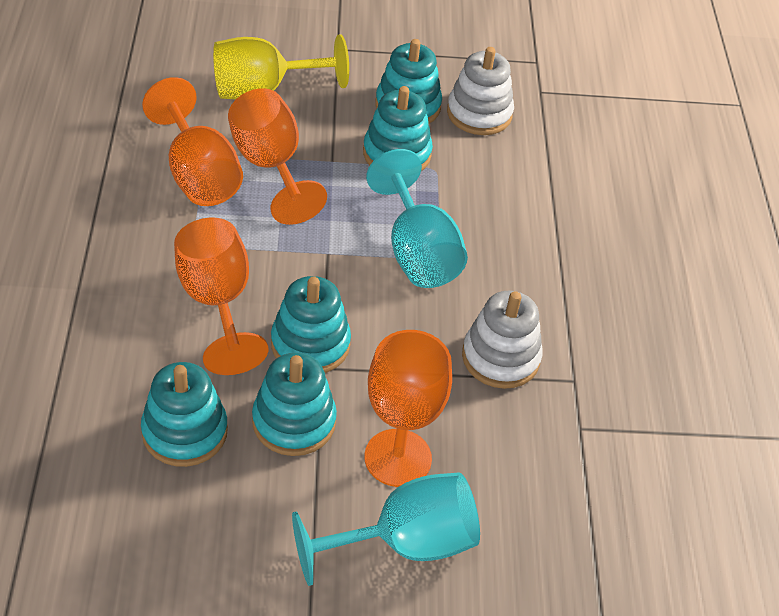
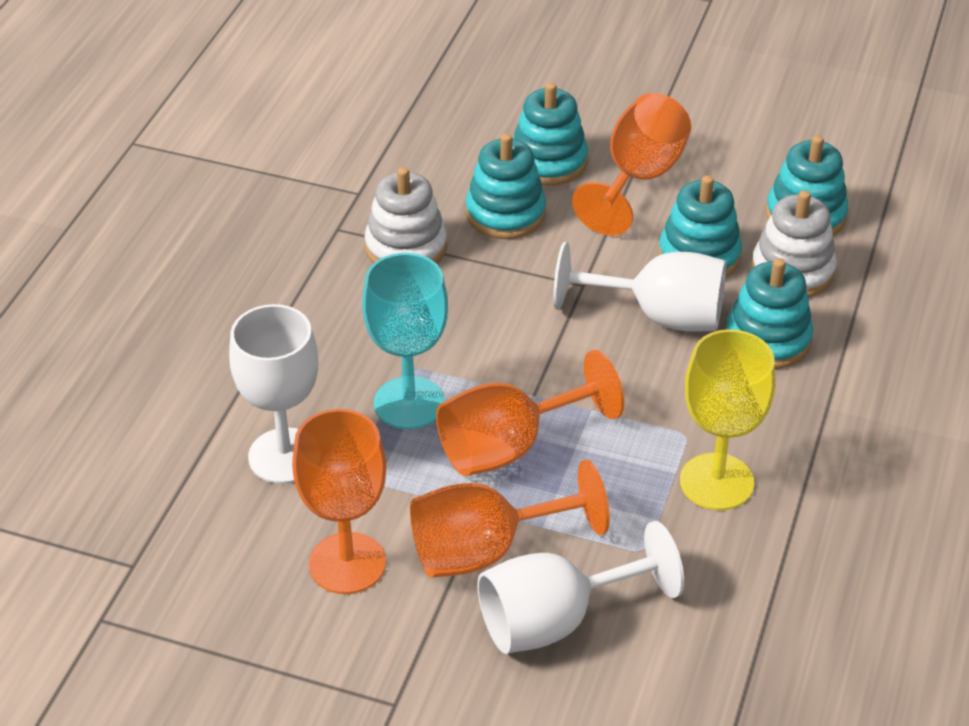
turquoise goblet: [292,472,480,586] [366,149,468,288] = 2 -> [362,253,448,429] = 1
white goblet: none = 0 -> [229,304,318,484] [477,521,684,654] [553,242,726,332] = 3

